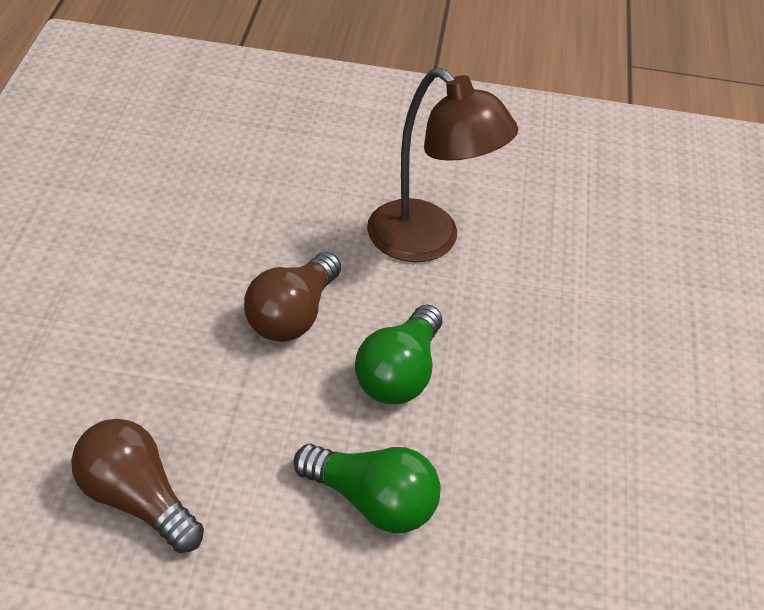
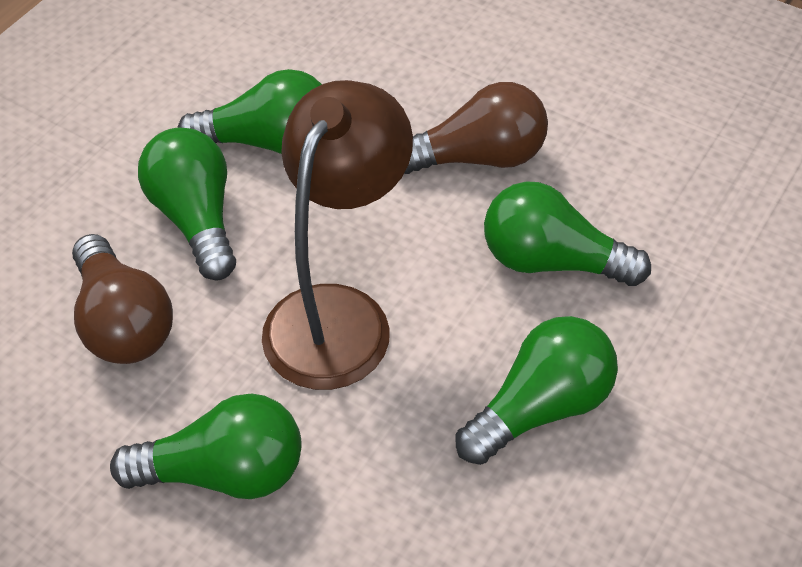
green light bulb: [294,444,441,533] [355,305,442,404] = 2 -> [110,393,302,499] [138,128,236,280] [178,69,322,154] [456,316,618,465] [484,182,651,286] = 5

